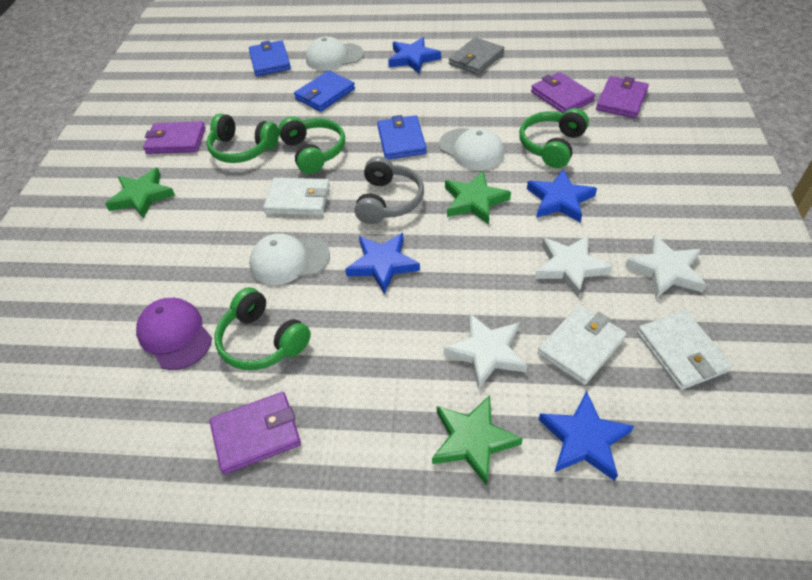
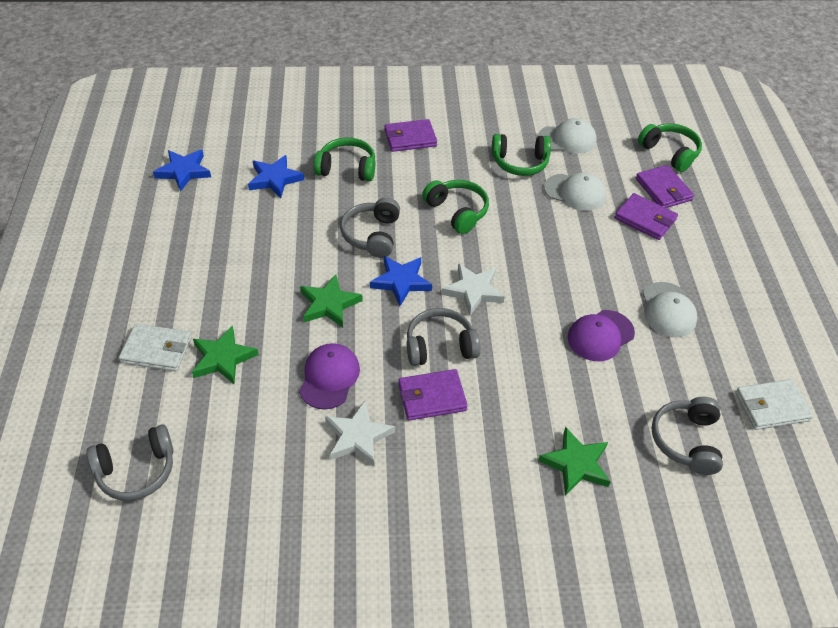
blue star: [345,233,420,294] [388,37,441,73] [527,169,597,222] [539,391,634,481] = 4 -> [153,150,211,191] [248,155,304,198] [370,256,432,306] = 3
blue wallet: [249,40,291,76] [294,71,355,112] [377,115,427,160] = 3 -> none = 0
grey headphones: [354,156,424,224] = 1 -> [86,424,173,501] [340,198,400,258] [407,308,480,366] [651,397,723,475] = 4
grey wallet: [449,37,504,75] = 1 -> none = 0
purple cap: [136,298,212,370] = 1 -> [299,343,360,410] [568,310,635,361] = 2
white star: [444,314,527,389] [535,236,613,297] [625,235,706,298] = 3 -> [325,401,395,466] [442,263,504,315] = 2
white wallet: [263,178,330,216] [538,305,626,385] [637,310,732,390] = 3 -> [119,324,192,371] [735,379,813,430] = 2

